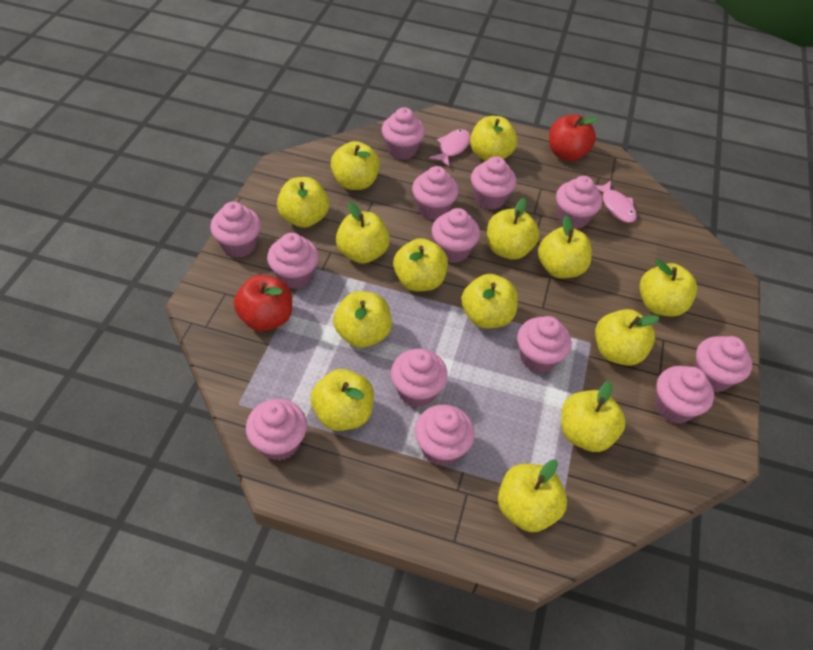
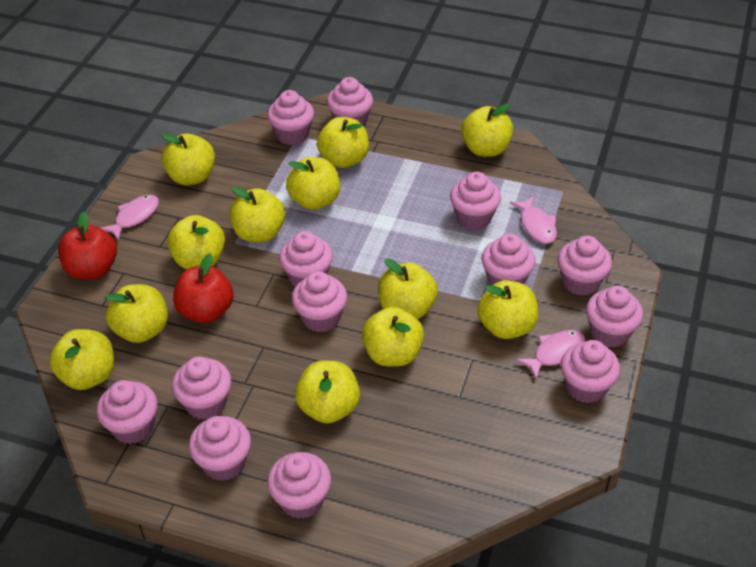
pink fish: [429,129,471,166] [596,181,637,223] = 2 -> [100,195,159,241] [510,196,557,244] [516,330,585,380] = 3
yellow apple: [277,177,329,228] [311,369,374,431] [331,141,380,190] [333,291,392,348] [336,202,390,264] [393,238,448,291] [461,274,518,328] [470,116,517,161] [487,198,540,260] [498,459,567,532] [538,215,592,278] [561,381,626,452] [595,309,660,366] [639,259,697,317] = 14 -> [49,329,114,390] [105,284,168,343] [161,133,215,185] [167,215,225,269] [229,186,285,242] [286,157,340,210] [295,361,360,423] [317,117,369,168] [362,307,424,366] [378,258,438,319] [461,103,513,157] [477,280,538,339] = 12

